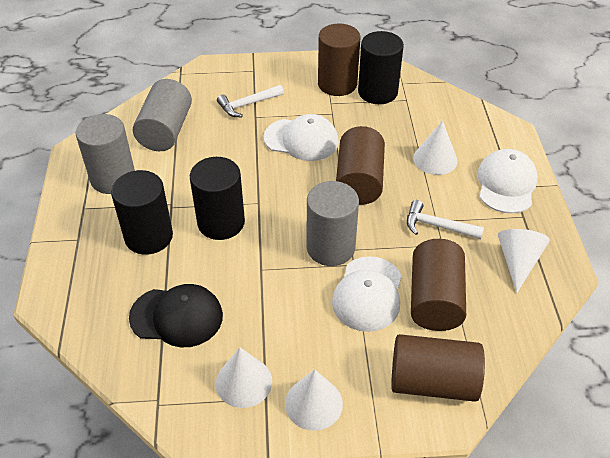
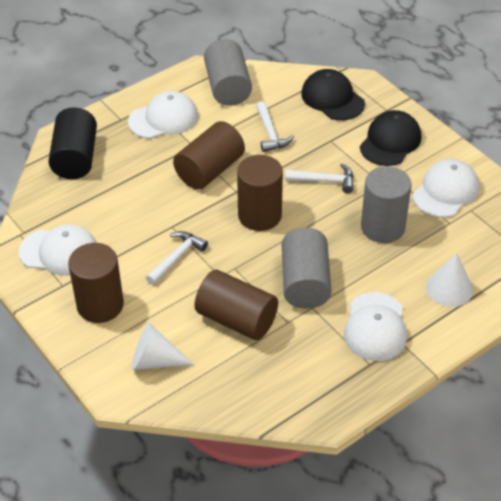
black cap: [129,284,223,347] = 1 -> [301,69,365,120] [360,110,421,166] = 2
black cylinder: [111,170,173,255] [190,157,245,240] [358,31,404,104] = 3 -> [48,108,97,179] = 1
white cap: [263,114,339,161] [332,256,402,332] [477,149,538,214] = 3 -> [19,224,97,276] [128,91,198,139] [344,292,407,361] [413,159,479,218] = 4
white cone: [216,347,272,408] [285,369,343,431] [413,121,458,175] [498,229,550,293] = 4 -> [132,323,194,370] [426,253,473,307] = 2
white hammer: [217,85,284,117] [407,200,484,239] = 2 -> [146,231,208,285] [256,101,294,152] [285,163,354,193] = 3

